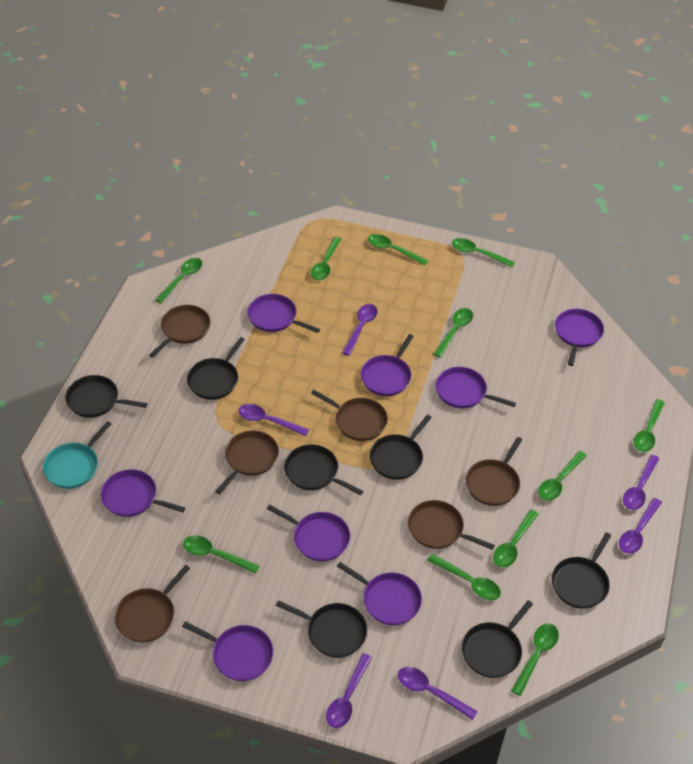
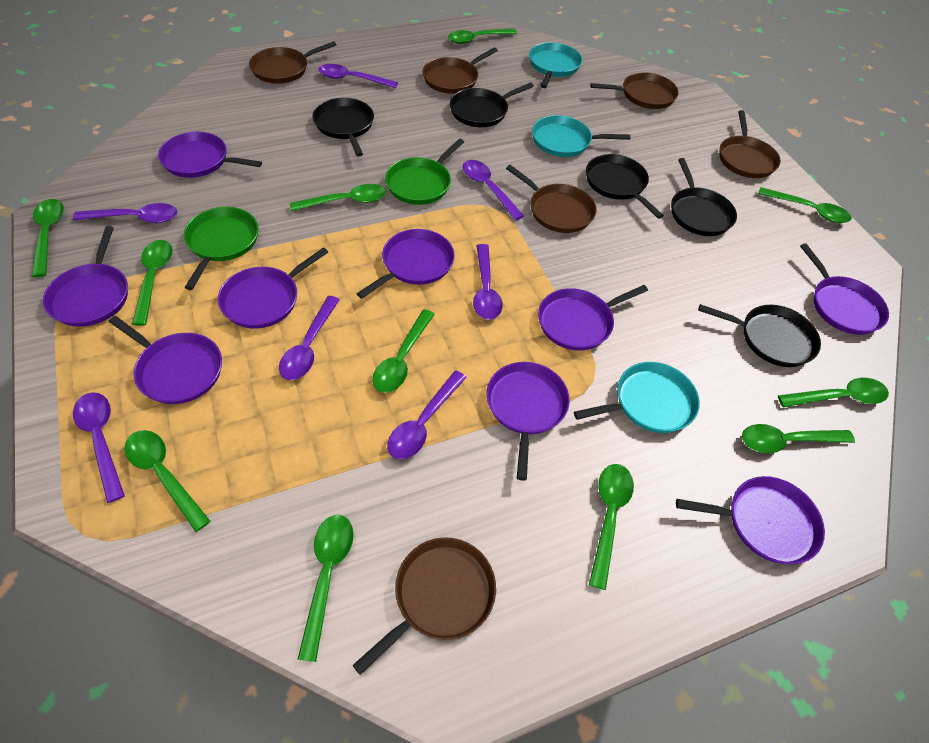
black pan: [65,375,147,418] [187,337,245,400] [276,600,367,658] [284,444,363,495] [369,414,432,480] [462,600,533,678] [552,532,611,609] = 7 -> [312,98,374,157] [450,82,534,127] [586,154,664,219] [671,158,737,236] [698,304,821,367] = 5
green pan: none = 0 -> [184,207,259,290] [385,139,464,205] = 2
purple pan: [101,469,185,517] [182,621,273,681] [248,294,320,333] [267,505,350,561] [337,562,422,625] [361,334,414,396] [436,367,516,408] [555,309,604,366] = 8 -> [43,226,128,327] [109,316,222,404] [158,132,262,178] [218,247,328,329] [357,229,455,299] [487,362,570,481] [538,285,648,350] [676,476,825,564] [800,243,889,335] = 9
purple spoon: [238,404,309,436] [326,653,372,728] [342,304,377,356] [398,667,478,720] [619,498,662,554] [623,455,659,510] = 6 -> [73,203,177,223] [73,392,125,503] [279,296,340,380] [318,64,398,88] [387,371,467,459] [463,160,524,220] [473,244,503,320] = 7
turquoise pan: [43,421,111,489] = 1 -> [529,42,582,88] [532,115,630,157] [574,362,700,433] = 3

